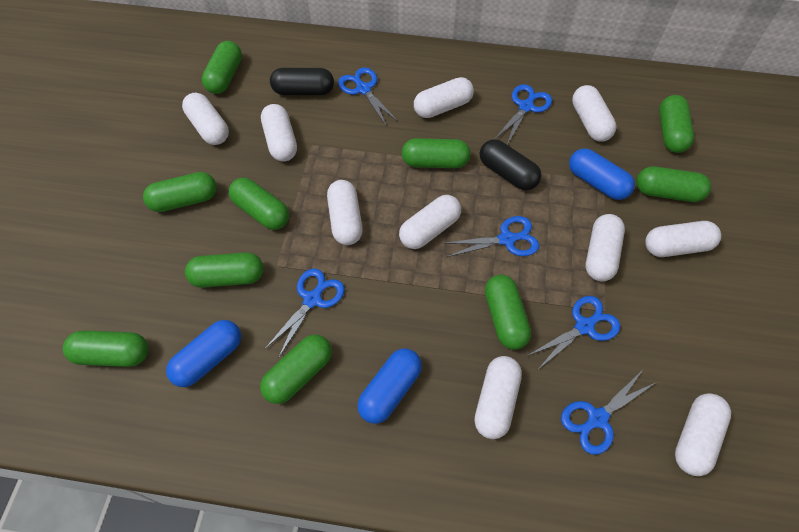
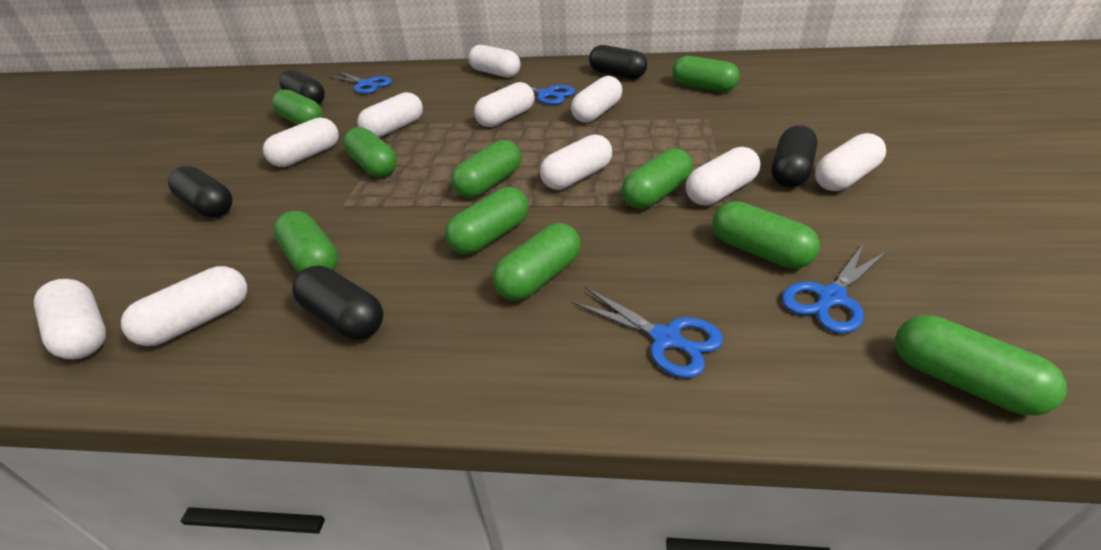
black capsule: [270,68,334,95] [480,139,542,190] = 2 -> [168,166,232,218] [279,70,325,104] [292,265,384,340] [589,45,647,79] [771,125,818,187] = 5
blue capsule: [166,320,241,387] [357,348,422,424] [569,148,635,200] = 3 -> none = 0
blue scissors: [265,268,345,358] [338,67,398,127] [443,216,539,257] [495,84,552,145] [527,296,620,368] [561,370,655,455] = 6 -> [328,71,392,94] [496,80,575,105] [572,287,723,378] [782,244,887,333] = 4

